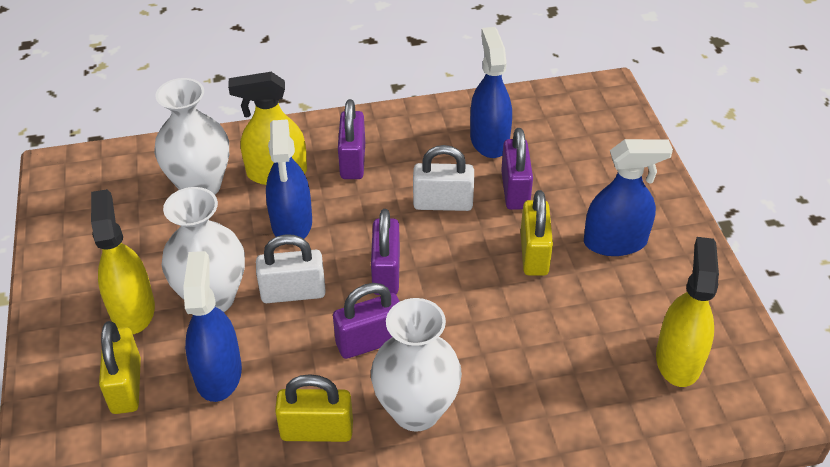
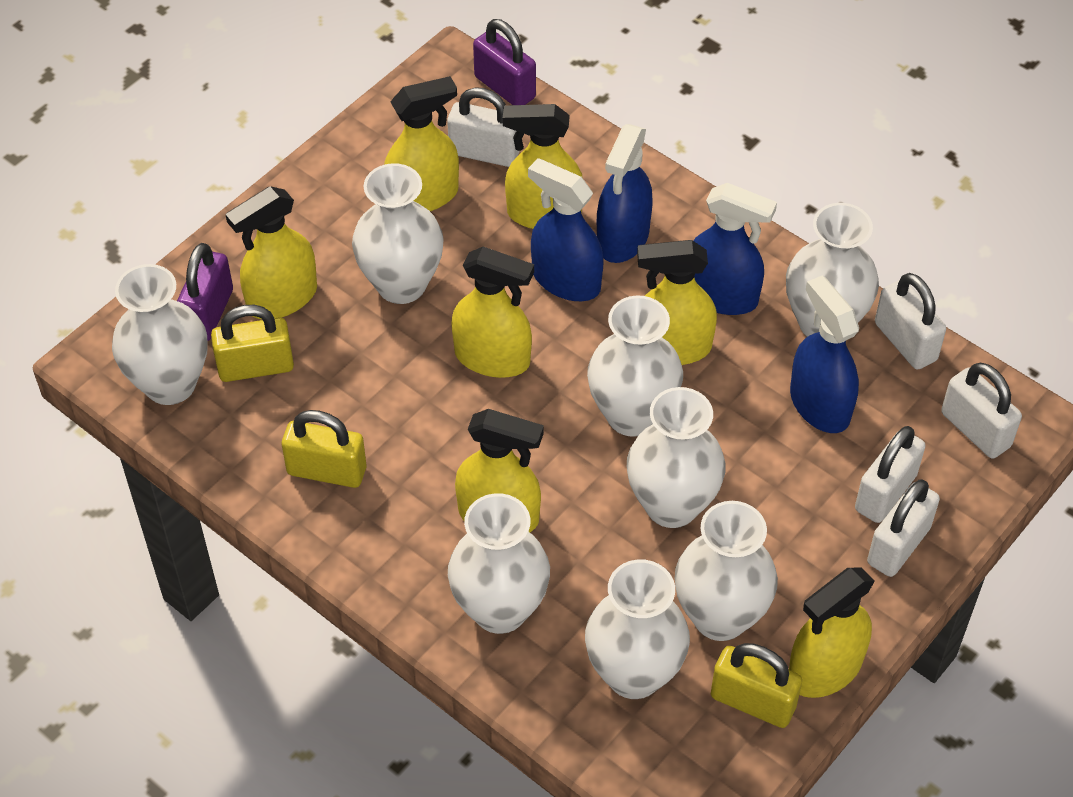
purple padlock: [333,283,400,359] [338,99,365,179] [371,209,400,295] [501,128,533,210] = 4 -> [177,243,233,341] [473,19,536,105] = 2
white padlock: [256,234,326,303] [413,145,474,211] = 2 -> [447,87,520,167] [855,426,926,523] [867,479,940,577] [875,273,946,370] [941,363,1022,459] = 5
white vase: [154,78,229,195] [162,187,245,312] [371,298,462,432] = 3 -> [112,264,208,405] [352,163,444,304] [448,493,550,634] [585,559,690,699] [587,295,683,437] [627,387,726,528] [675,501,778,641] [786,203,879,337] = 8
yellow spray bottle: [91,189,155,334] [228,72,307,185] [656,237,719,387] = 3 -> [225,186,317,319] [384,76,459,211] [451,247,534,378] [455,409,544,532] [503,104,583,229] [637,240,717,365] [789,567,875,698] = 7

